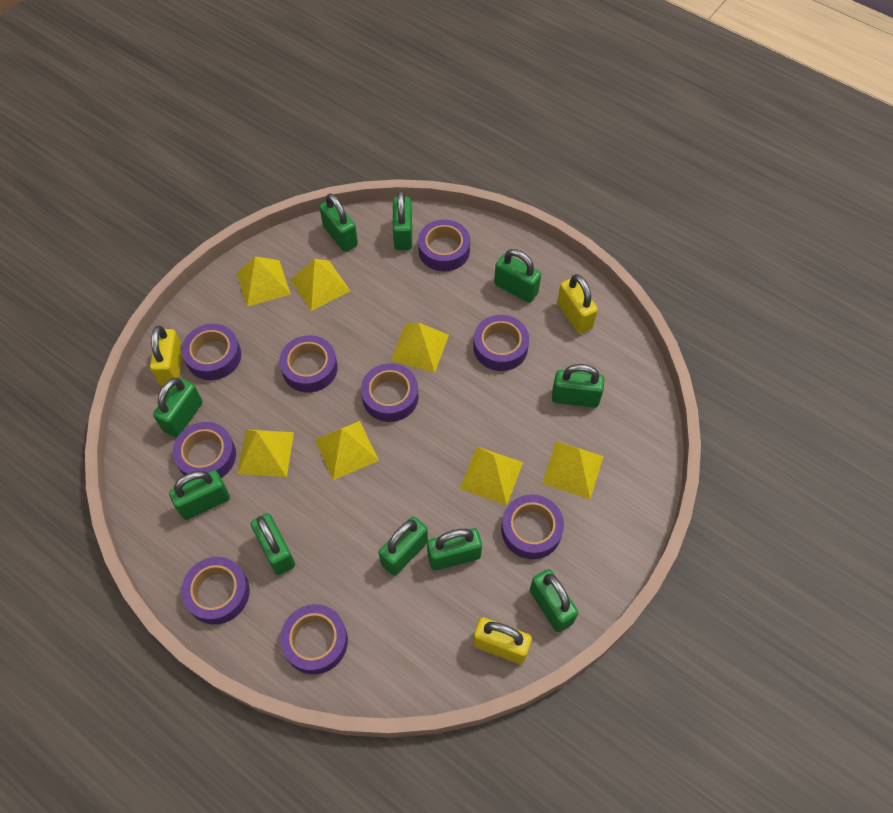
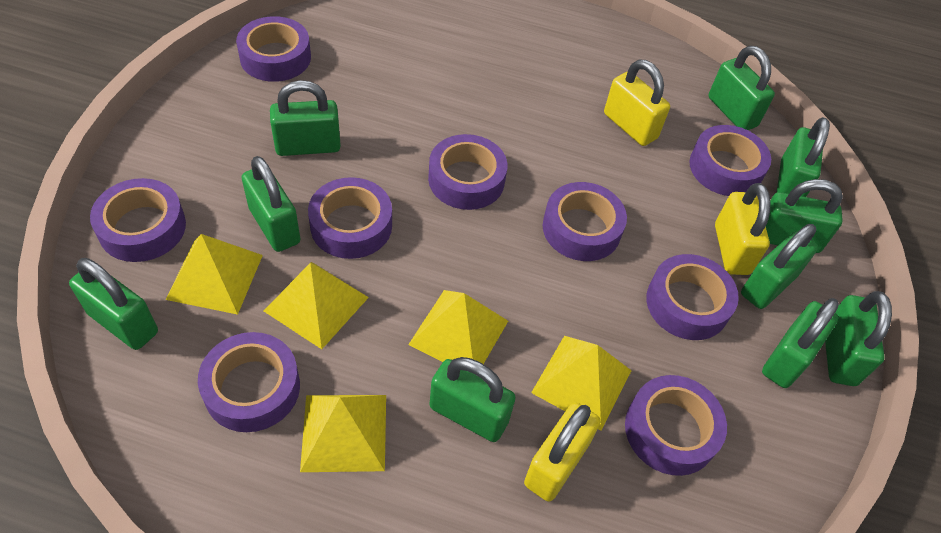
yellow pyramid: [236,256,291,307] [237,429,294,477] [290,259,350,311] [315,421,379,480] [391,323,449,373] [460,447,523,506] [542,441,604,499] = 7 -> [165,234,263,315] [264,262,369,349] [300,395,386,472] [408,290,508,364] [531,336,632,431] = 5

